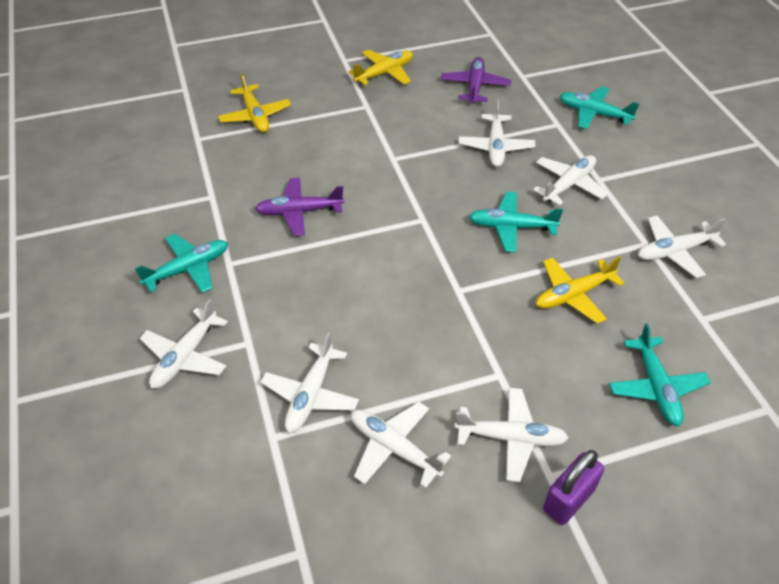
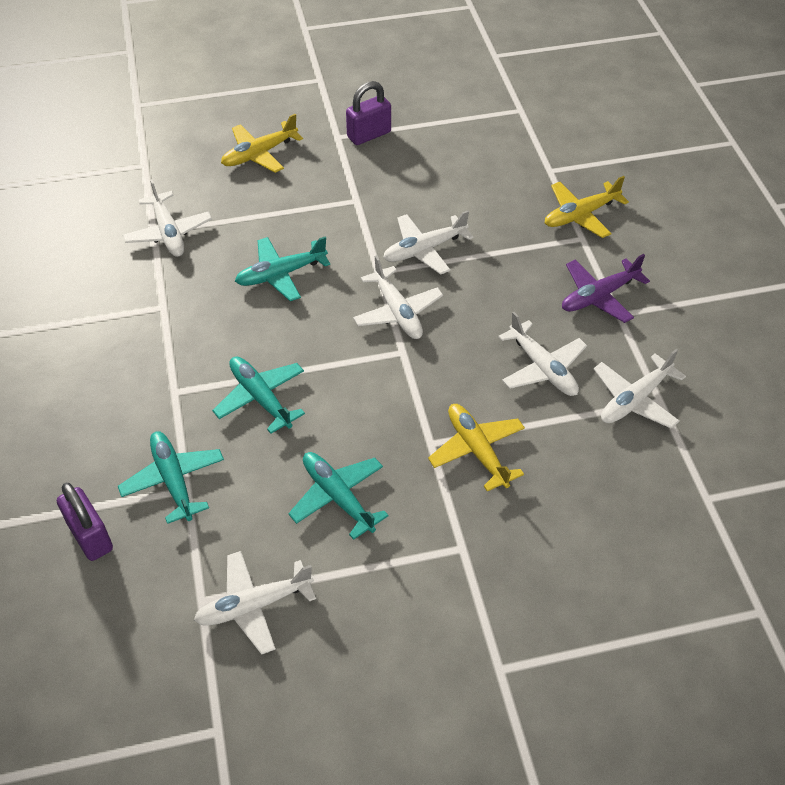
purple padlock: [543,450,604,525] = 1 -> [57,483,113,561] [346,81,391,145] = 2
purple plane: [255,178,344,236] [441,57,511,104] = 2 -> [562,254,650,323] = 1
white plane: [140,299,228,389] [261,332,359,433] [351,402,451,488] [454,388,569,482] [458,100,535,167] [533,155,608,205] [638,216,726,278] = 7 -> [123,179,212,257] [194,551,316,655] [353,255,443,339] [383,210,474,275] [498,312,587,396] [594,349,686,429] = 6

